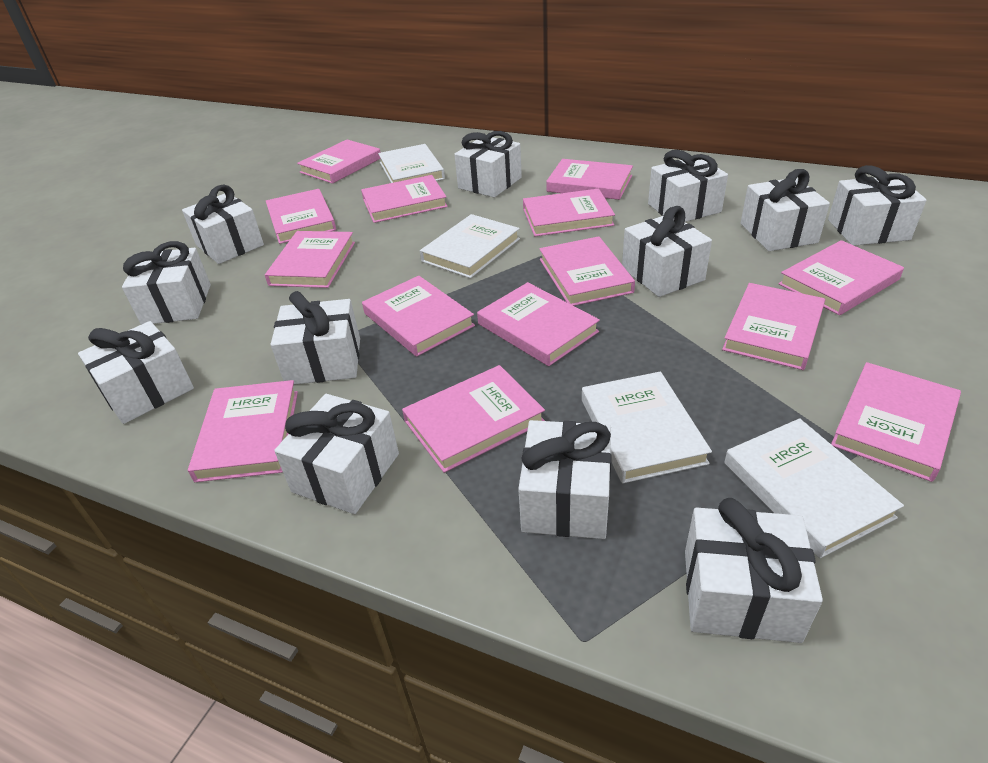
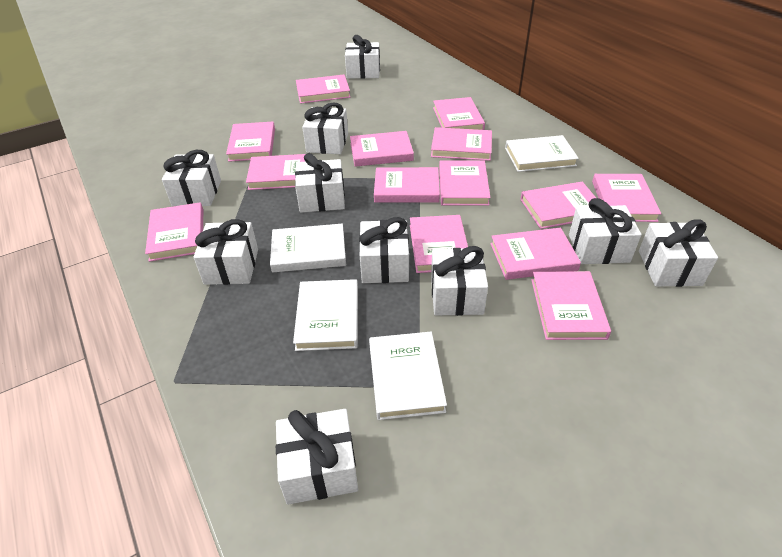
white gift: [78,321,194,424] [122,241,211,325] [182,185,264,264] [271,291,360,385] [274,394,399,514] [454,131,522,198] [518,420,612,539] [622,206,712,297] [648,150,728,222] [685,498,823,643] [741,169,830,251] [828,165,927,246] = 12 -> [162,150,221,206] [194,219,258,285] [276,409,358,504] [295,153,345,213] [302,102,348,154] [345,35,380,79] [359,217,409,283] [431,246,488,316] [569,198,641,264] [639,219,718,287] = 10

